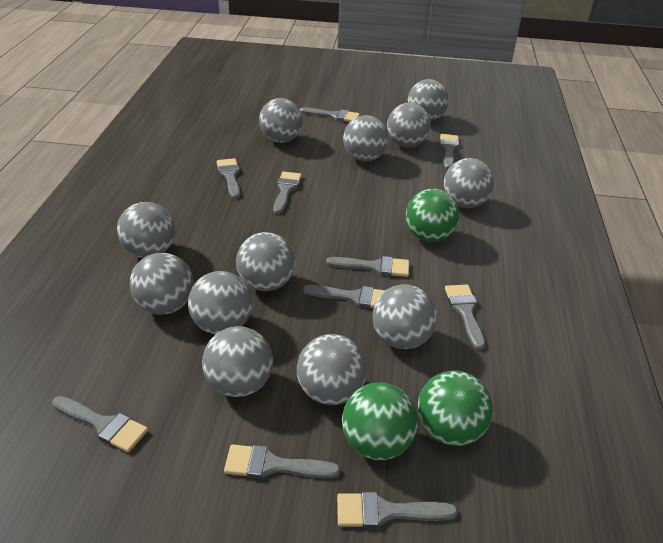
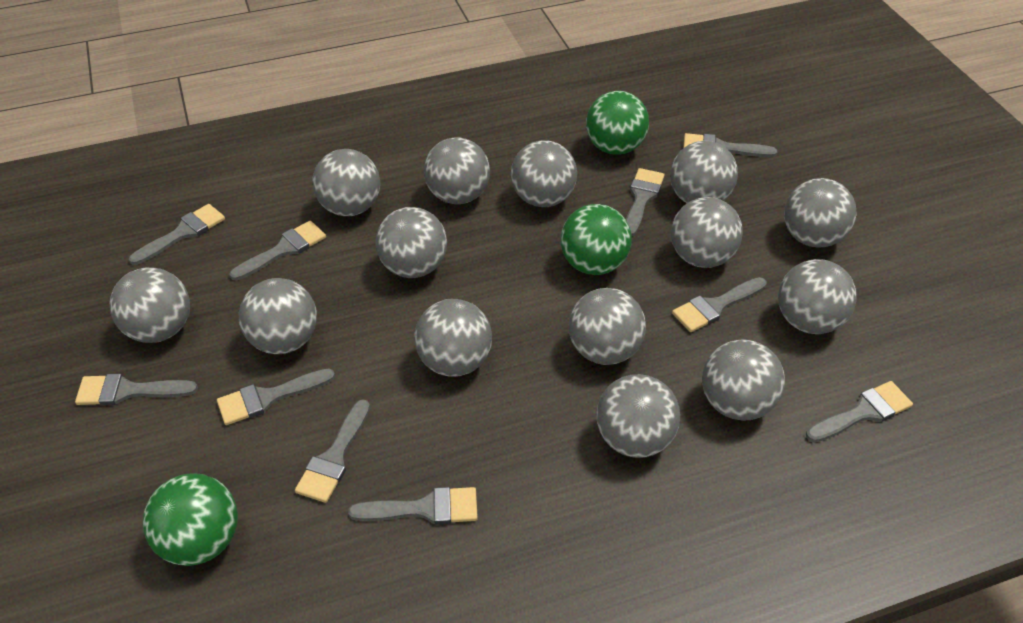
grey ball: [117,202,175,258] [129,253,193,314] [188,271,252,334] [202,326,273,397] [236,232,295,291] [259,98,303,143] [297,334,367,405] [343,115,388,162] [372,284,437,349] [387,103,431,147] [408,79,449,121] [444,158,494,208] = 12 -> [110,267,190,343] [239,278,317,354] [312,149,380,216] [376,207,447,278] [414,299,492,377] [424,137,490,204] [511,140,577,207] [569,288,646,365] [596,374,680,458] [670,141,738,203] [671,197,743,268] [702,339,785,420] [778,259,857,334] [784,178,857,248] = 14

